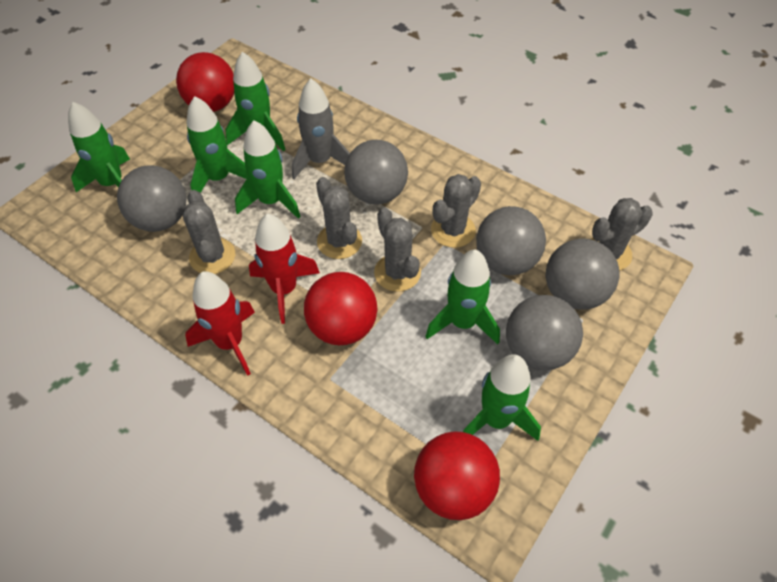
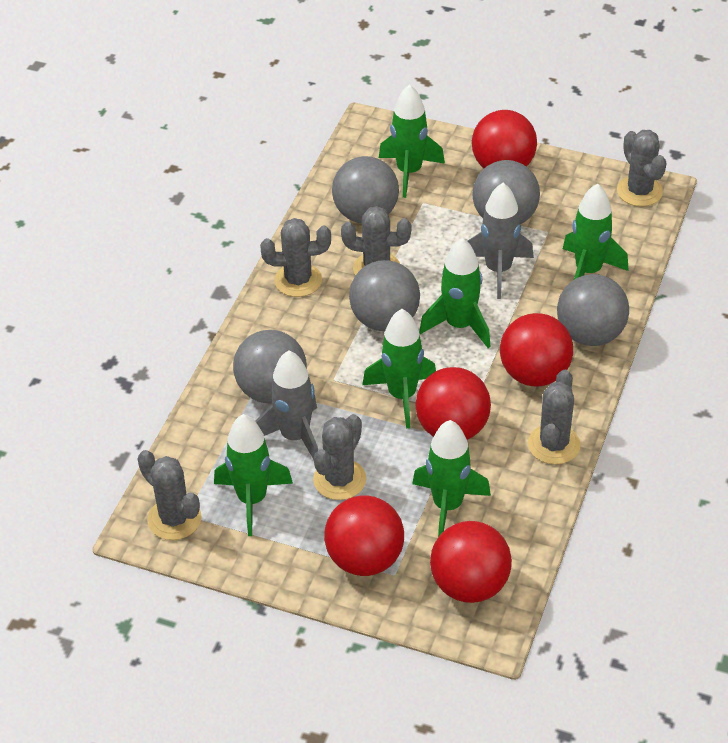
grey cactus: [183,190,235,274] [316,177,362,259] [374,208,421,292] [431,174,481,248] [592,198,653,271] = 5 -> [138,450,202,540] [260,218,331,297] [313,414,366,500] [341,206,412,275] [528,370,581,465] [617,130,666,206] = 6
grey rocket: [292,79,350,179] = 1 -> [255,350,318,460] [467,183,534,299] = 2
red ball: [176,52,234,112] [304,272,378,345] [414,431,500,520] = 3 -> [324,495,404,576] [415,367,491,440] [430,521,512,603] [472,110,537,168] [500,313,573,387] = 5
red rocket: [185,271,255,376] [249,214,320,324] = 2 -> none = 0

